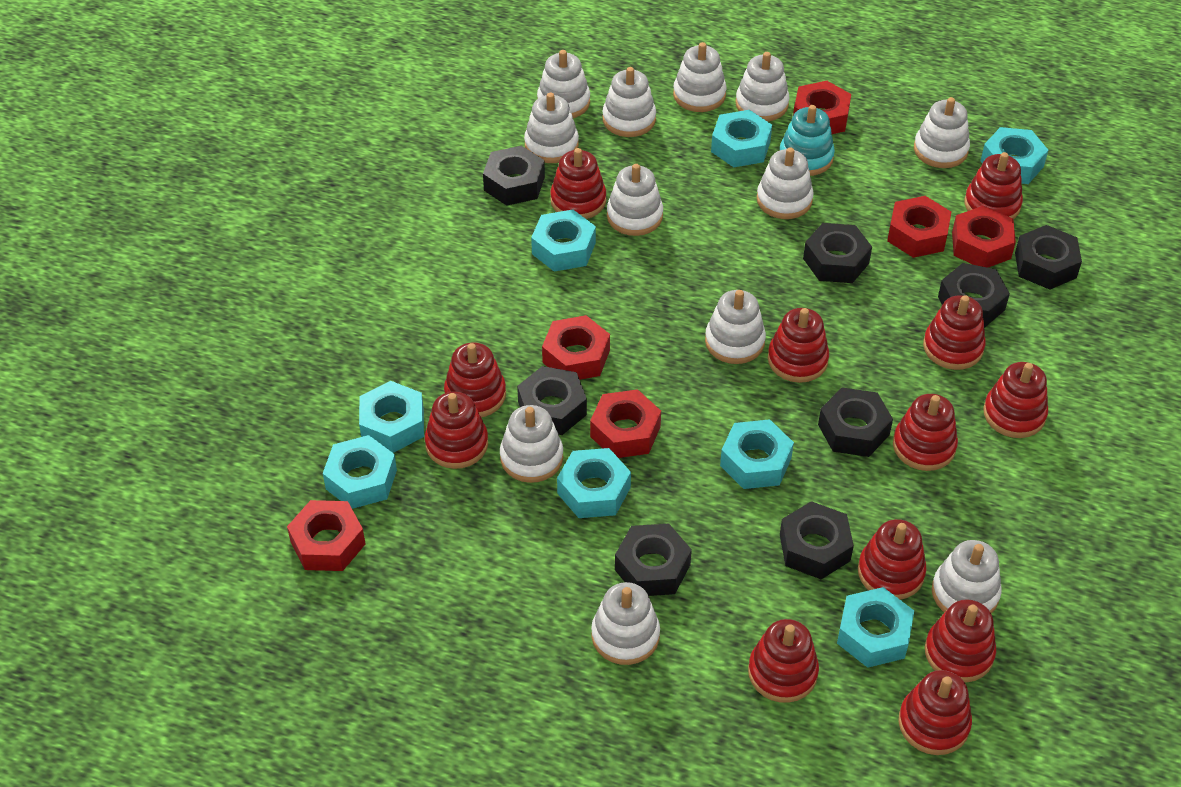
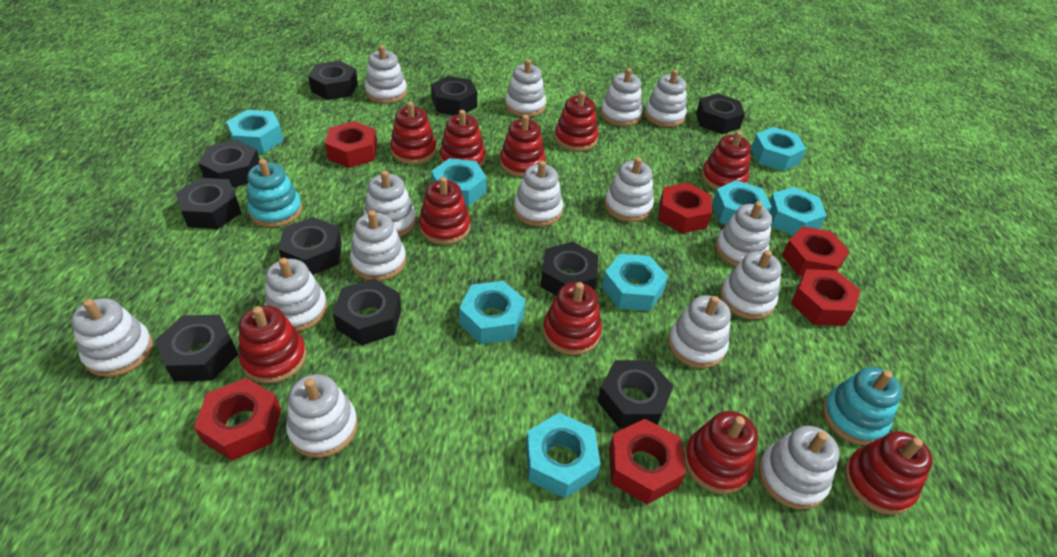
black nut: [483,146,545,206] [517,366,587,435] [615,524,692,596] [780,501,854,579] [803,223,872,283] [818,388,893,457] [938,263,1010,328] [1015,225,1082,290] = 8 -> [155,315,238,382] [175,178,241,229] [199,140,260,188] [278,217,342,275] [308,61,358,100] [333,278,401,345] [431,76,477,115] [540,242,598,296] [597,360,674,429] [696,94,745,134] = 10
red stacking toy: [425,392,488,469] [444,342,506,417] [550,148,606,219] [748,619,819,703] [768,308,829,383] [858,519,927,600] [893,394,958,471] [898,670,972,755] [923,295,986,370] [925,599,996,683] [964,152,1023,219] [983,362,1048,438] = 12 -> [239,306,307,383] [390,102,436,164] [419,177,470,245] [440,110,486,167] [500,115,546,177] [543,282,602,355] [555,91,598,151] [684,411,758,494] [701,131,751,190] [844,431,933,515] = 10
turquoise stacking toy: [780,105,835,176] = 1 -> [247,159,302,227] [822,367,902,445] = 2
white stacking toy: [500,405,563,483] [524,93,579,163] [537,50,590,118] [591,582,660,665] [603,67,656,137] [607,164,663,236] [673,42,726,112] [705,290,766,364] [735,52,789,122] [757,147,814,219] [914,97,970,168] [932,540,1002,614] = 12 -> [71,298,153,377] [265,258,327,332] [286,374,358,458] [350,210,406,281] [364,170,416,237] [365,45,407,104] [505,59,546,117] [514,161,563,226] [600,68,643,126] [605,157,654,222] [644,70,687,127] [668,295,731,368] [715,201,772,267] [720,250,782,320] [759,426,840,509] = 15

